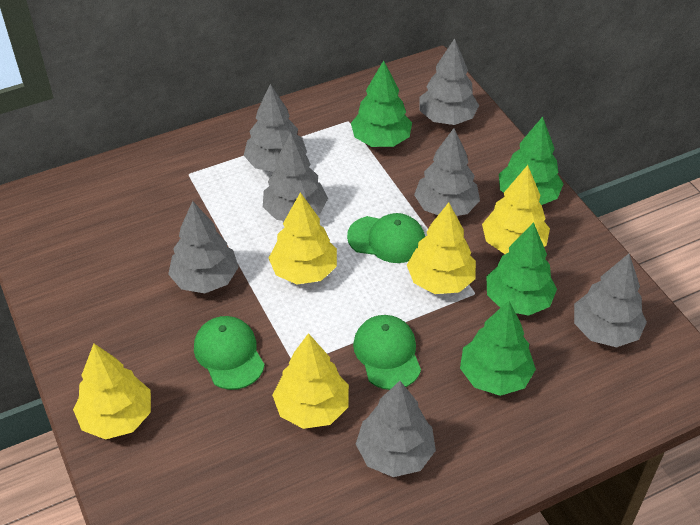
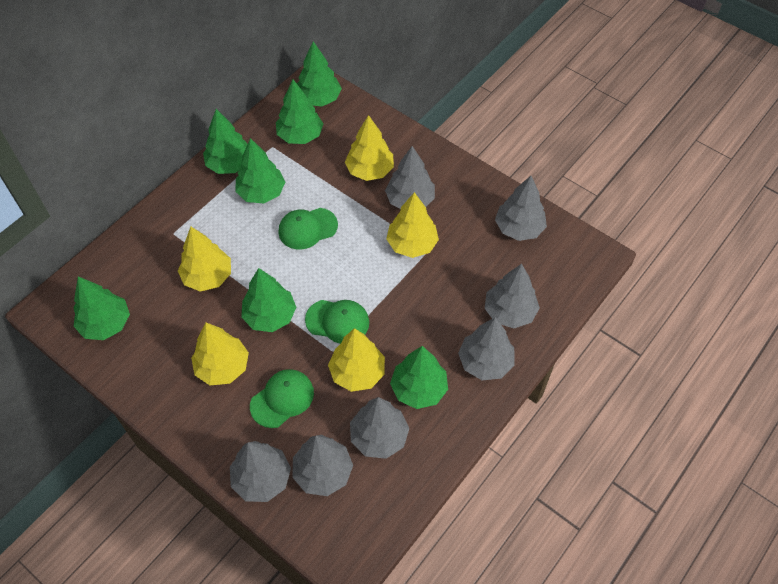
green tree: [351,60,412,147] [460,301,536,396] [486,222,557,316] [499,117,564,205] = 4 -> [73,277,130,340] [203,109,247,174] [235,138,285,204] [241,268,296,332] [276,80,323,144] [297,41,342,106] [390,346,448,409] = 7

